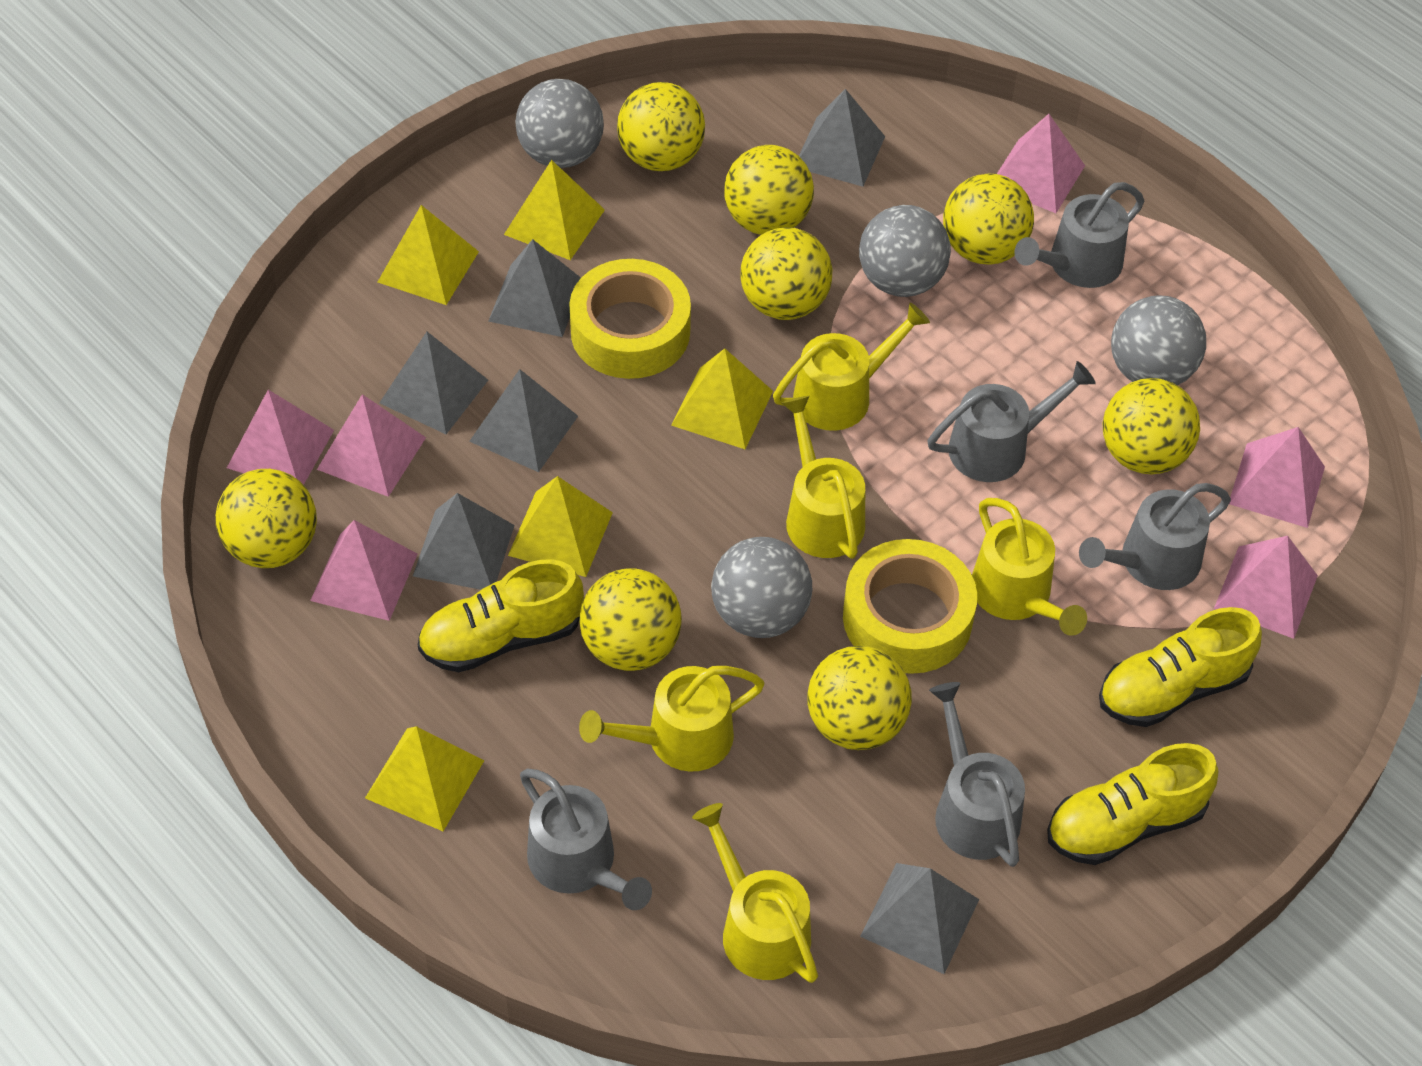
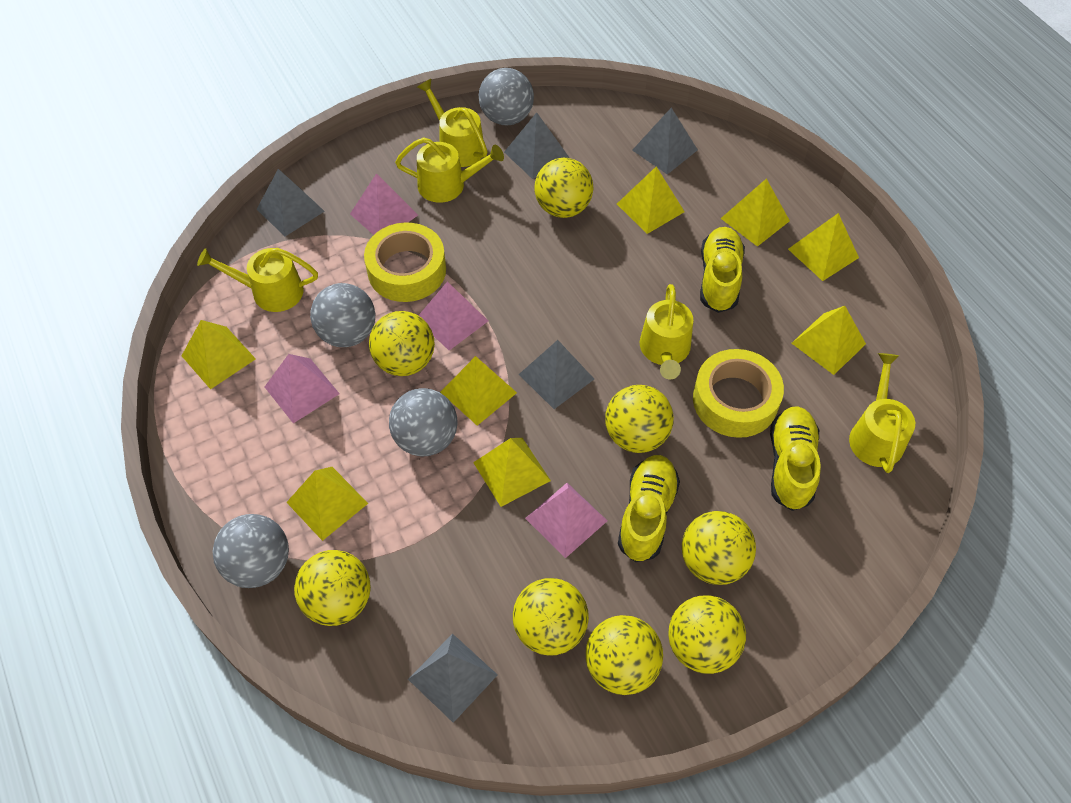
grey pyramid: [380,332,488,434] [413,493,515,590] [469,369,578,472] [489,239,581,337] [799,89,885,187] [860,863,979,974] = 6 -> [257,169,325,236] [408,633,498,723] [504,112,570,179] [519,340,594,409] [632,108,698,174] = 5
grey watering can: [520,769,652,910] [927,361,1096,482] [929,682,1025,867] [1015,182,1144,288] [1079,483,1231,590] = 5 -> none = 0
pink pyramid: [227,390,334,485] [310,520,418,621] [317,394,426,497] [997,114,1085,213] [1214,536,1318,639] [1229,427,1325,528] = 6 -> [265,354,340,423] [350,173,418,235] [418,281,488,351] [525,483,607,558] = 4
yellow pyramid: [365,726,484,831] [378,205,479,305] [504,160,605,260] [508,476,613,577] [671,348,773,449] = 5 -> [182,320,256,389] [286,467,368,541] [441,356,517,426] [473,438,551,507] [617,167,685,234] [720,178,790,247] [788,213,859,281] [792,306,866,375] = 8

